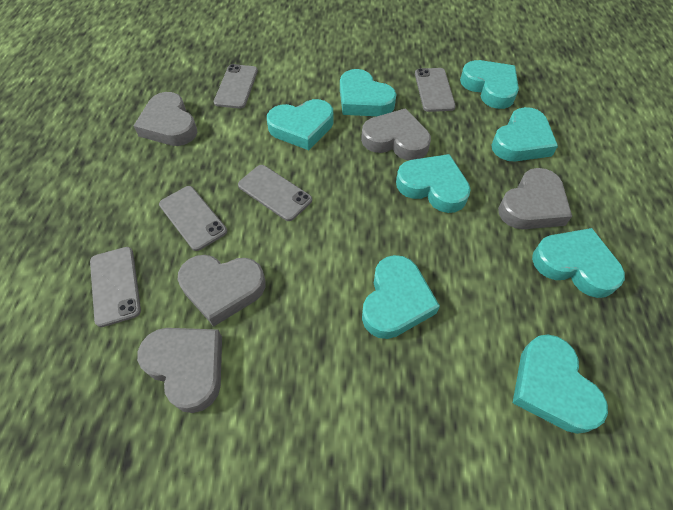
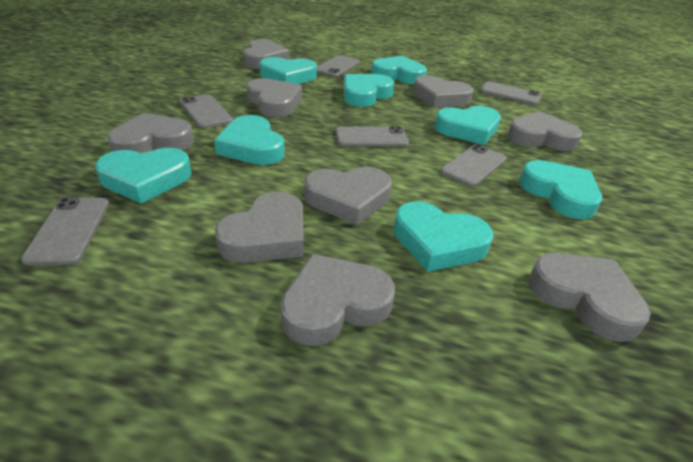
grey heart: [134,92,197,146] [137,328,222,413] [178,255,265,327] [361,108,431,160] [498,168,572,229] = 5 -> [107,113,194,153] [215,191,303,263] [243,39,290,69] [246,78,302,117] [281,254,395,346] [304,167,392,225] [413,75,474,108] [507,111,582,151] [529,253,651,342] = 9
grey phone: [90,247,141,327] [159,186,227,251] [214,64,258,109] [238,165,312,221] [415,68,456,112] = 5 -> [21,197,109,266] [180,94,233,128] [317,55,360,77] [336,126,409,147] [440,144,506,187] [481,81,541,105] = 6

